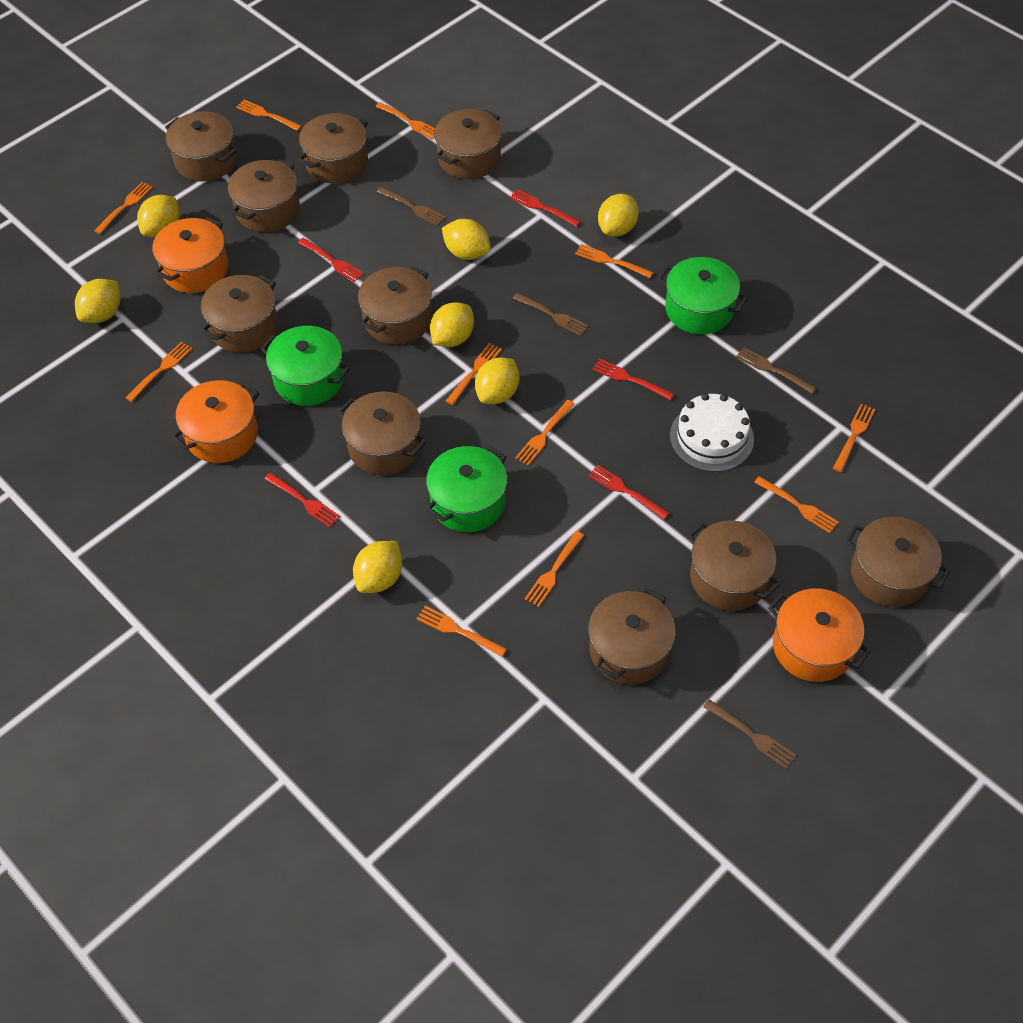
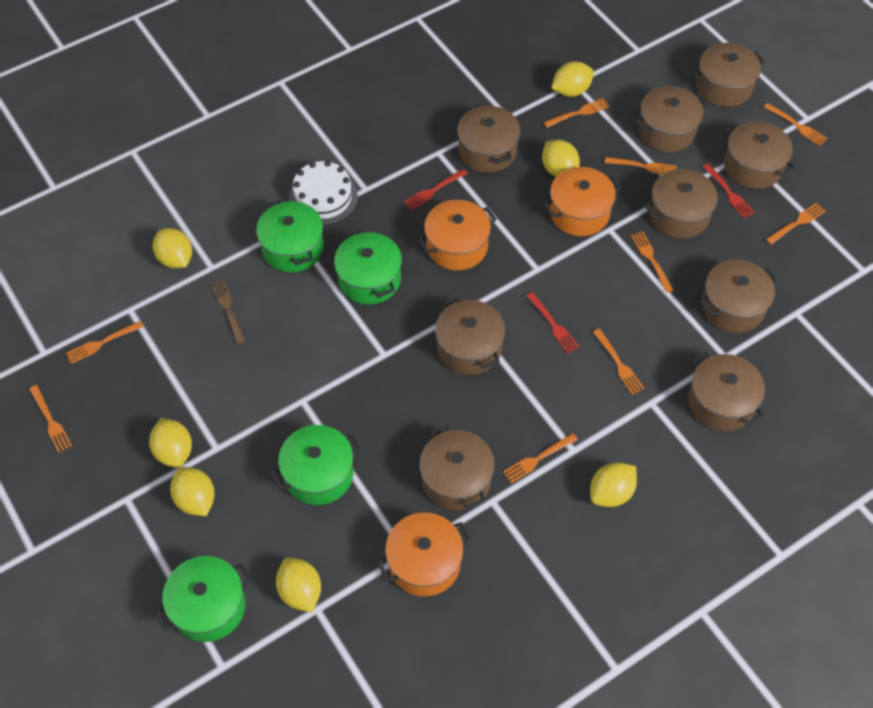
brown fork: [376,187,445,226] [512,293,588,336] [703,699,796,769] [736,347,816,394] = 4 -> [211,280,245,344] = 1
brown pot: [165,111,237,181] [201,275,278,353] [228,159,300,232] [298,113,368,184] [338,392,426,475] [358,266,432,345] [434,109,502,179] [588,588,676,685] [687,520,780,611] [845,517,950,607] = 10 -> [419,425,495,510] [435,297,506,375] [457,104,521,173] [635,86,707,152] [645,169,723,239] [688,352,765,431] [693,43,765,107] [699,260,778,333] [724,122,795,189] = 9
green pot: [261,326,350,406] [426,446,507,532] [658,257,748,334] = 3 -> [155,556,252,642] [256,199,324,272] [271,425,361,505] [334,230,402,304] = 4
orange fork: [94,182,153,234] [125,342,193,402] [236,99,302,131] [376,102,435,139] [416,606,507,657] [446,343,502,405] [515,400,575,465] [525,531,585,607] [575,244,653,278] [754,476,839,533] [833,404,875,472] = 11 -> [29,385,72,453] [66,321,143,364] [503,433,578,483] [544,98,609,128] [593,329,644,395] [605,157,677,175] [631,231,673,293] [764,103,827,146] [766,203,826,245] = 9
red fork: [264,473,341,527] [298,238,364,282] [509,189,581,227] [588,465,669,519] [592,358,674,400] = 5 -> [404,169,468,210] [526,292,580,354] [703,163,755,218] = 3

